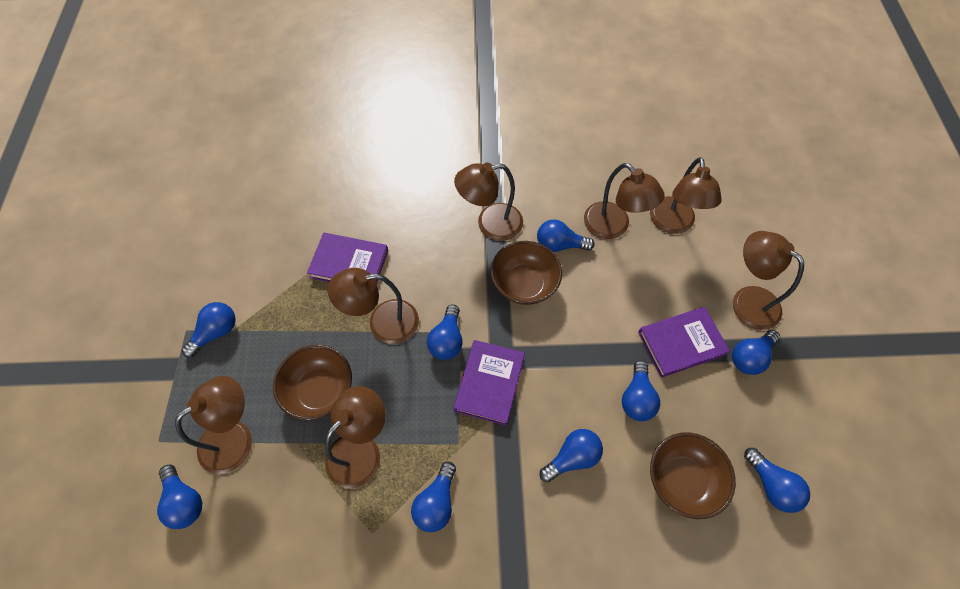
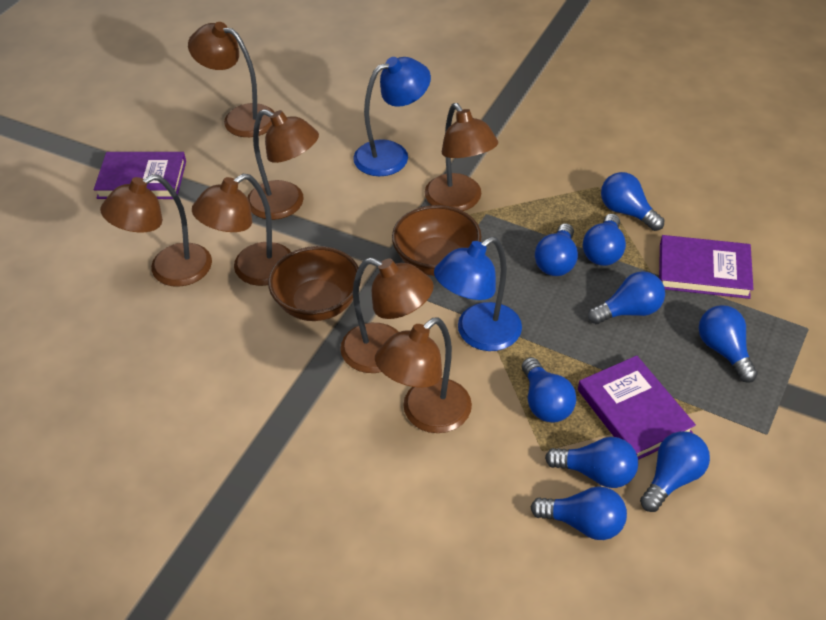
blue lamp: none = 0 -> [353,57,431,176] [434,237,522,351] = 2
brown bowl: [273,345,352,420] [491,241,562,305] [650,432,736,519] = 3 -> [268,246,361,321] [392,205,482,276] = 2

